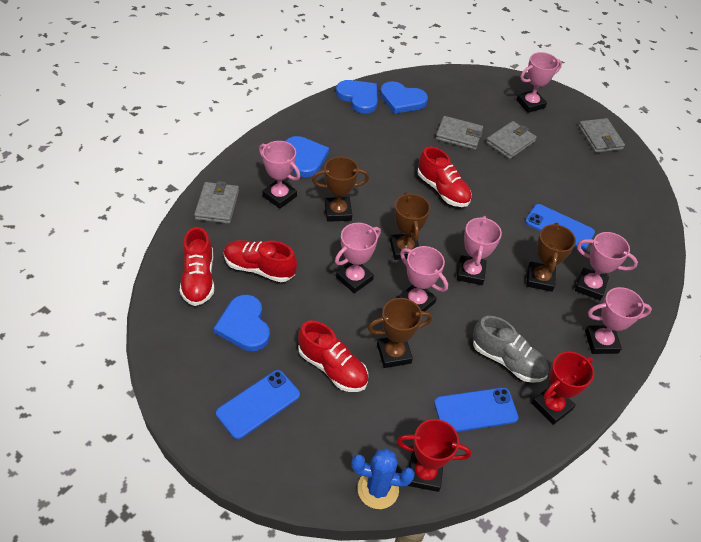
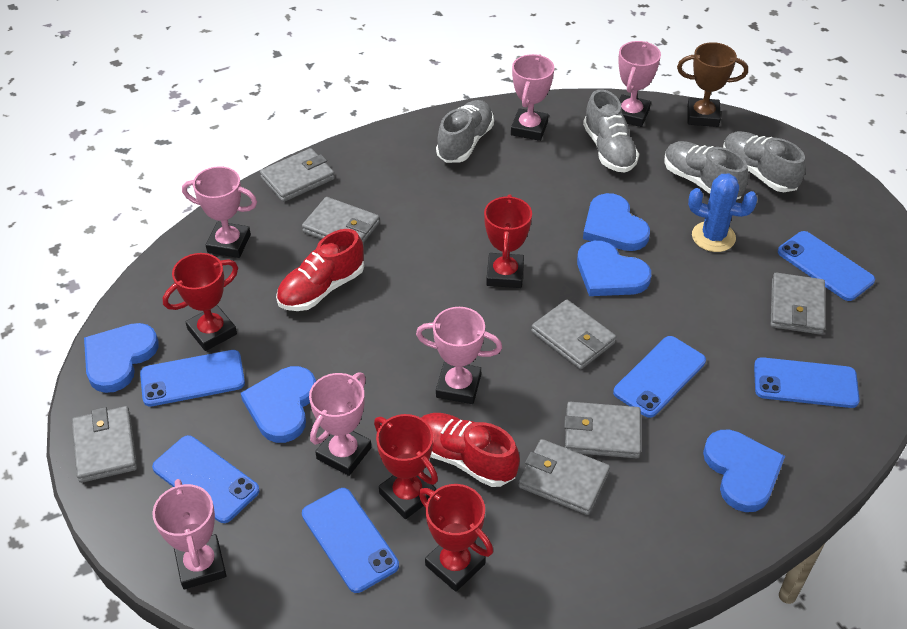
blue heart: [214,294,270,351] [285,136,329,177] [336,80,378,114] [380,81,428,114] = 4 -> [84,323,159,393] [241,366,316,443] [577,241,651,296] [583,193,650,251] [703,430,785,512] = 5
blue phone: [216,370,300,439] [434,387,519,432] [525,204,595,250] = 3 -> [140,350,245,407] [152,435,260,523] [302,488,399,593] [613,336,706,418] [754,357,860,408] [778,231,875,301] = 6
brown trophy: [312,157,369,222] [368,298,432,368] [390,192,430,260] [526,223,576,292] = 4 -> [677,42,748,127] = 1
grey shoe: [473,316,549,383] = 1 -> [436,100,494,163] [583,89,639,173] [664,141,748,200] [723,131,806,192] = 4
grey wallet: [194,181,239,224] [435,116,483,150] [486,121,537,159] [578,118,625,153] = 4 -> [72,406,137,483] [260,148,335,202] [302,197,380,243] [518,439,610,515] [531,299,616,369] [564,402,641,458] [771,273,825,335] = 7
pink trophy: [259,141,300,209] [335,223,381,293] [398,246,448,311] [457,216,502,285] [516,52,562,113] [575,232,638,300] [585,287,652,354] = 7 -> [152,479,226,589] [182,166,257,258] [309,372,371,476] [416,307,502,404] [511,54,554,141] [618,41,661,127] = 6
red shoe: [180,227,214,306] [224,240,297,282] [298,320,368,392] [417,147,472,207] = 4 -> [276,229,364,311] [421,413,520,487] = 2
red trophy: [397,419,471,492] [532,352,594,425] = 2 -> [163,253,238,351] [374,414,438,519] [419,484,493,592] [484,194,532,288] = 4

